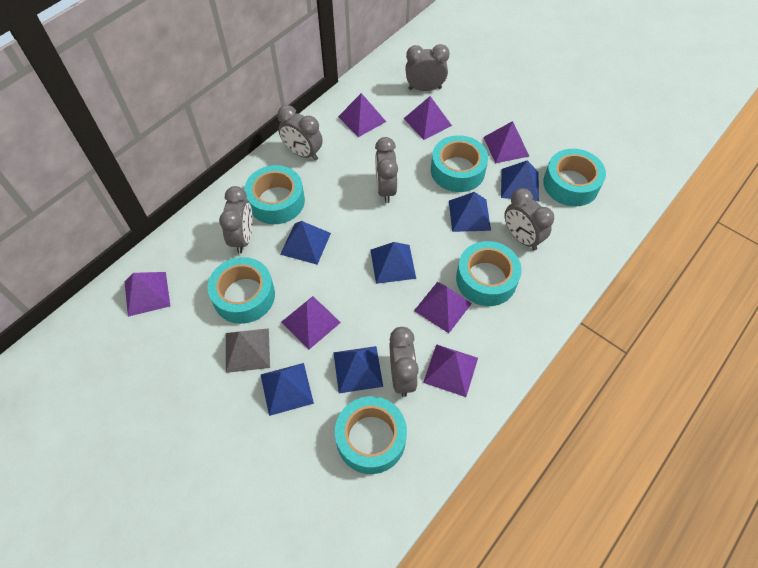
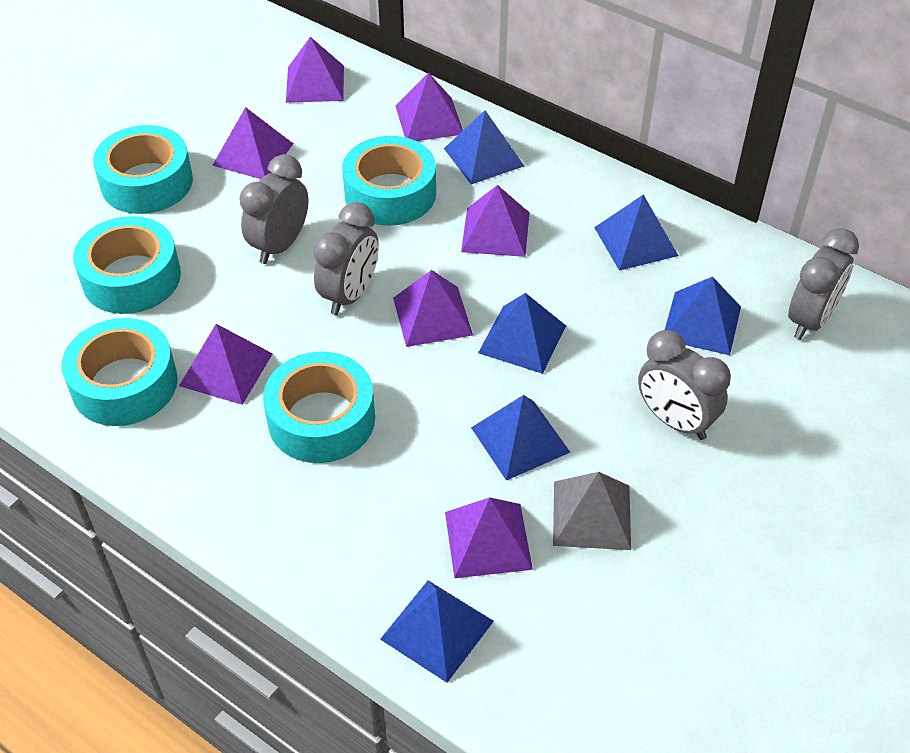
grey clock: [219,186,253,254] [277,105,323,161] [375,137,398,203] [390,327,419,397] [405,44,450,91] [504,188,554,250] = 6 -> [239,154,309,264] [313,202,379,315] [638,330,731,440] [788,228,859,340] = 4
turquoise tape: [207,257,275,324] [244,165,305,224] [335,396,407,474] [431,135,488,192] [456,241,522,306] [543,149,606,207] = 6 -> [62,318,178,426] [73,216,181,314] [93,125,193,214] [263,351,375,463] [342,136,436,226] = 5

